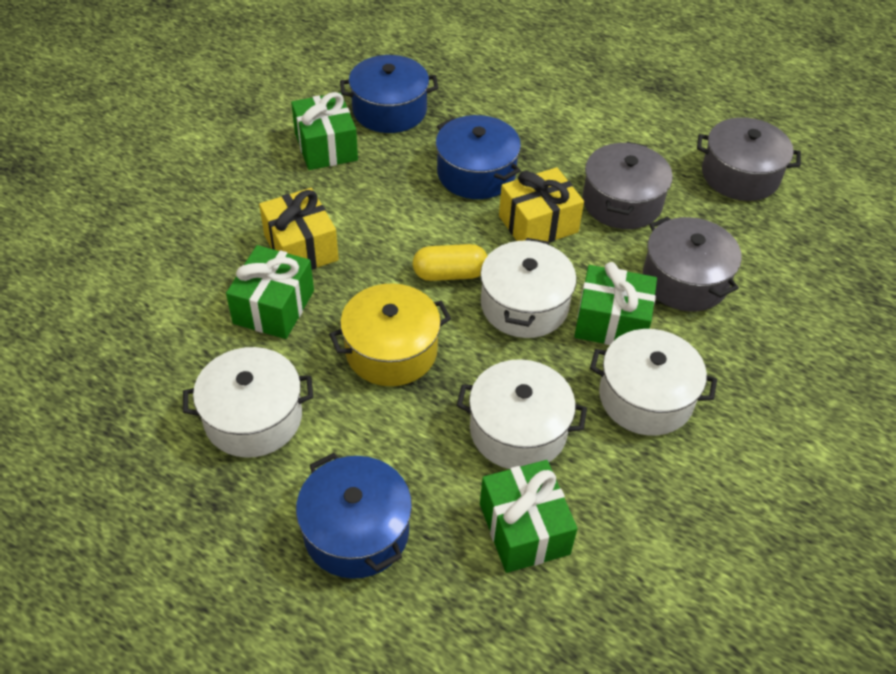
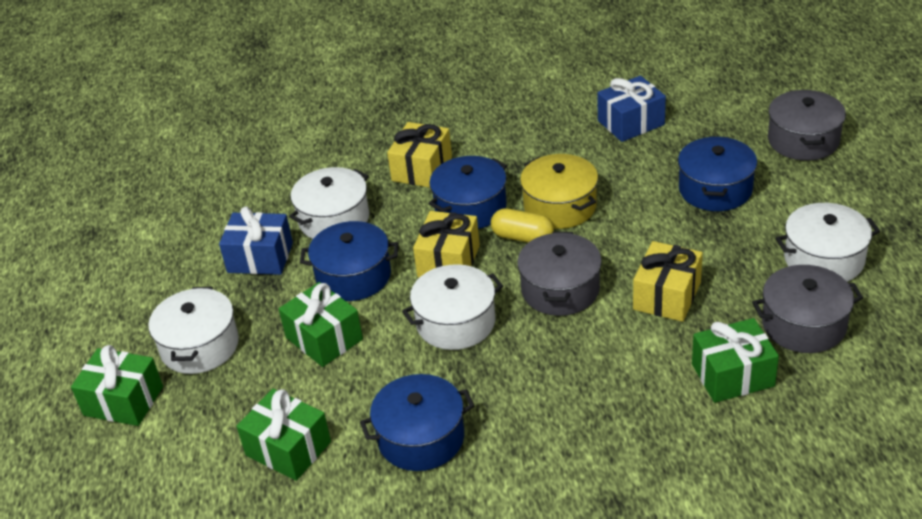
blue gift: none = 0 -> [219,206,293,275] [597,76,666,142] = 2
blue pot: [296,453,412,579] [340,55,438,133] [436,115,521,199] = 3 -> [300,221,398,301] [360,374,474,471] [428,156,507,229] [678,136,757,211] = 4
yellow gift: [259,188,339,270] [499,167,584,243] = 2 -> [387,122,452,188] [413,211,480,277] [633,241,703,322] = 3

